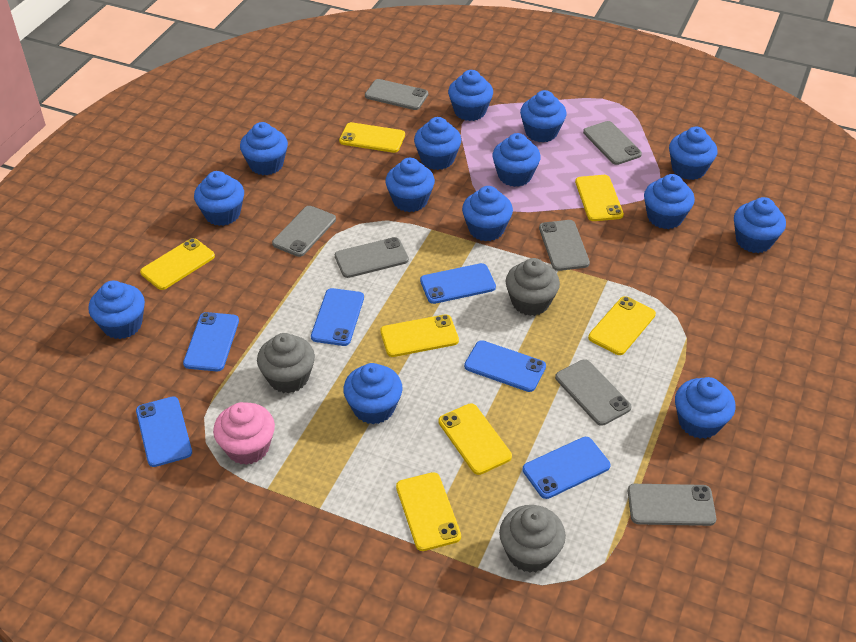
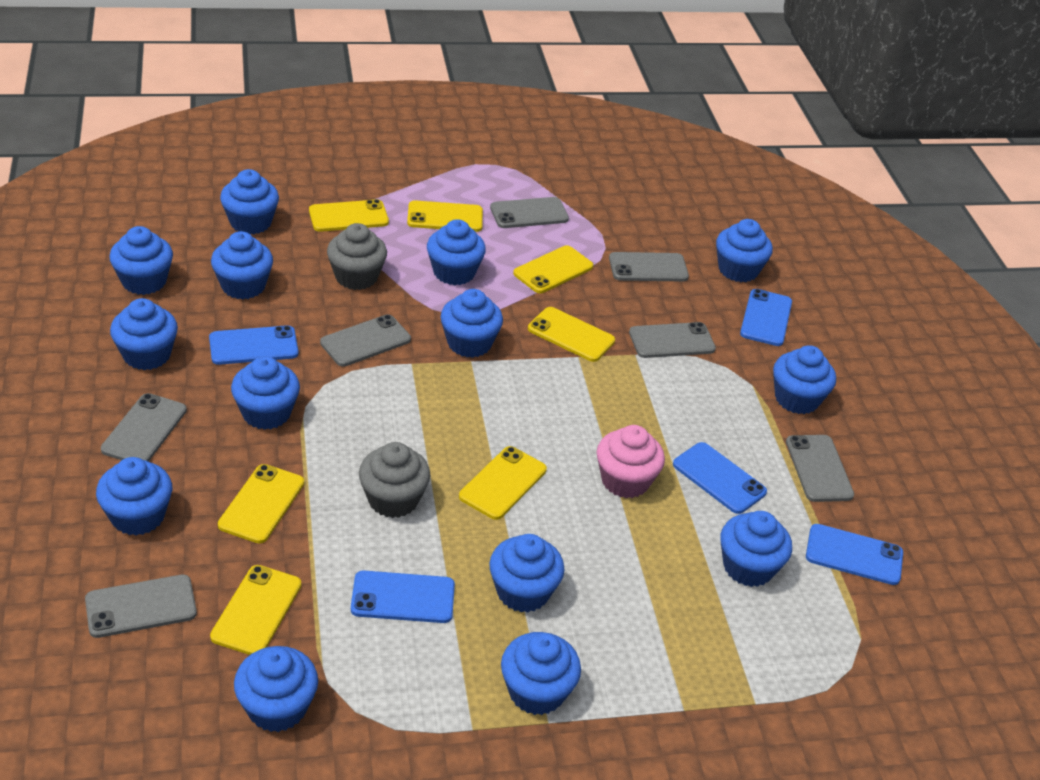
blue phone: [136,396,192,467] [183,312,239,371] [311,288,364,346] [420,263,496,304] [464,340,546,392] [522,437,611,499] = 6 -> [209,325,298,365] [351,571,455,623] [673,442,767,514] [740,289,792,346] [806,524,903,585] = 5
grey cupcake: [257,333,315,393] [499,505,566,573] [506,258,560,316] = 3 -> [327,223,387,290] [359,442,430,518] = 2

